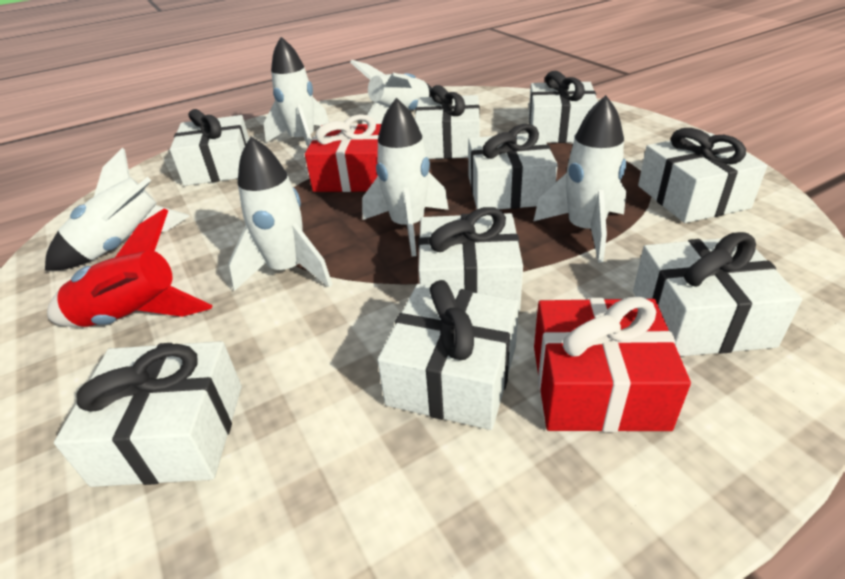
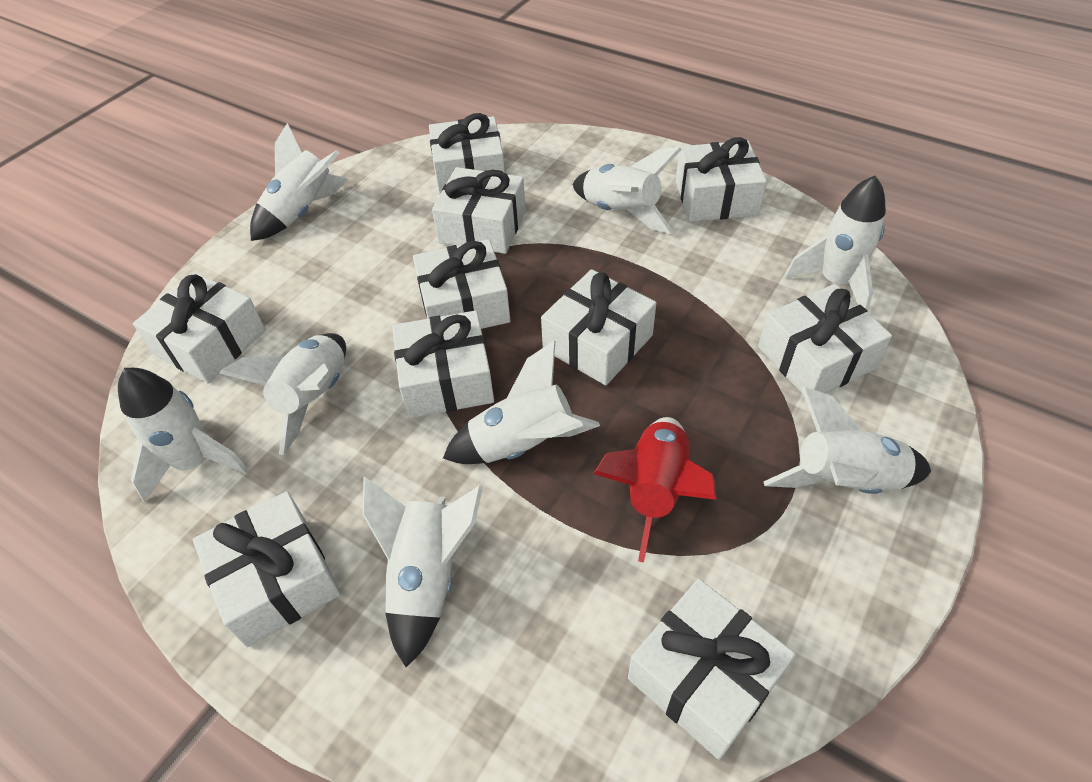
red gift: [305,114,381,192] [534,297,691,432] = 2 -> none = 0
white gift: [54,341,242,487] [170,109,249,186] [377,280,519,430] [415,85,480,159] [418,207,523,312] [468,124,558,209] [529,71,598,143] [633,232,802,356] [638,128,767,223] = 9 -> [133,272,265,384] [193,491,341,647] [392,310,494,418] [413,239,510,329] [429,113,505,195] [432,167,526,254] [541,269,656,385] [628,579,795,760] [676,137,767,222] [758,284,892,394] = 10
white rocket: [45,147,189,270] [228,136,333,291] [264,37,329,147] [350,60,432,124] [362,98,449,257] [534,95,626,263] = 6 -> [118,368,249,502] [219,333,346,455] [250,123,348,241] [363,477,483,667] [443,341,600,464] [572,147,682,234] [763,386,931,494] [785,176,886,313] = 8

